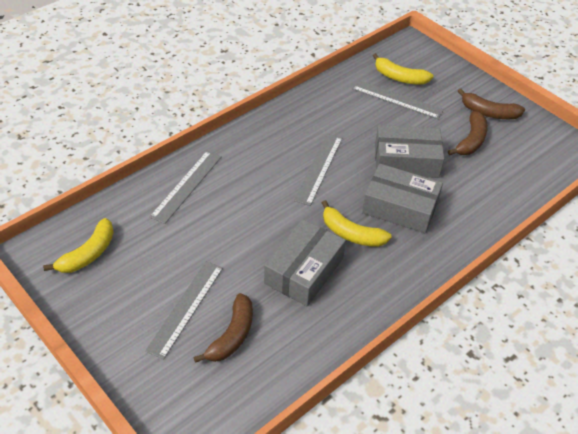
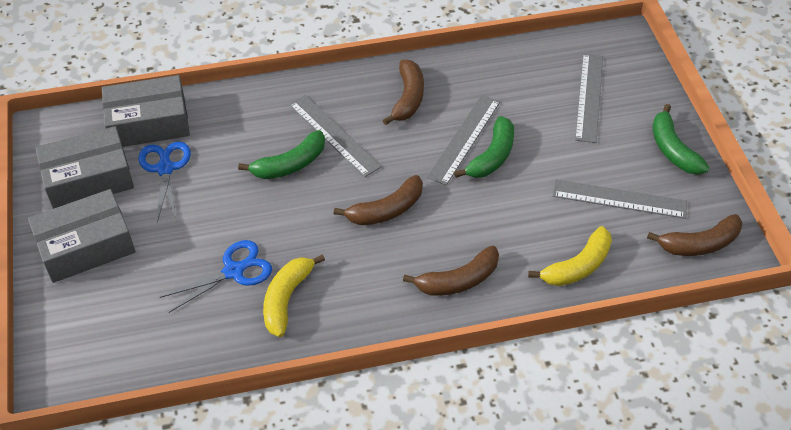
blue scissors: none = 0 -> [138,141,191,222] [160,240,272,313] = 2
brown banana: [194,293,253,363] [448,111,488,155] [458,89,525,119] = 3 -> [334,175,423,225] [383,60,424,125] [403,246,499,296] [647,214,743,256] = 4
green banana: none = 0 -> [238,130,325,179] [454,116,514,178] [653,104,709,175] = 3
yellow banana: [43,218,114,273] [322,200,392,247] [373,53,433,84] = 3 -> [263,254,325,337] [528,226,612,286] = 2

